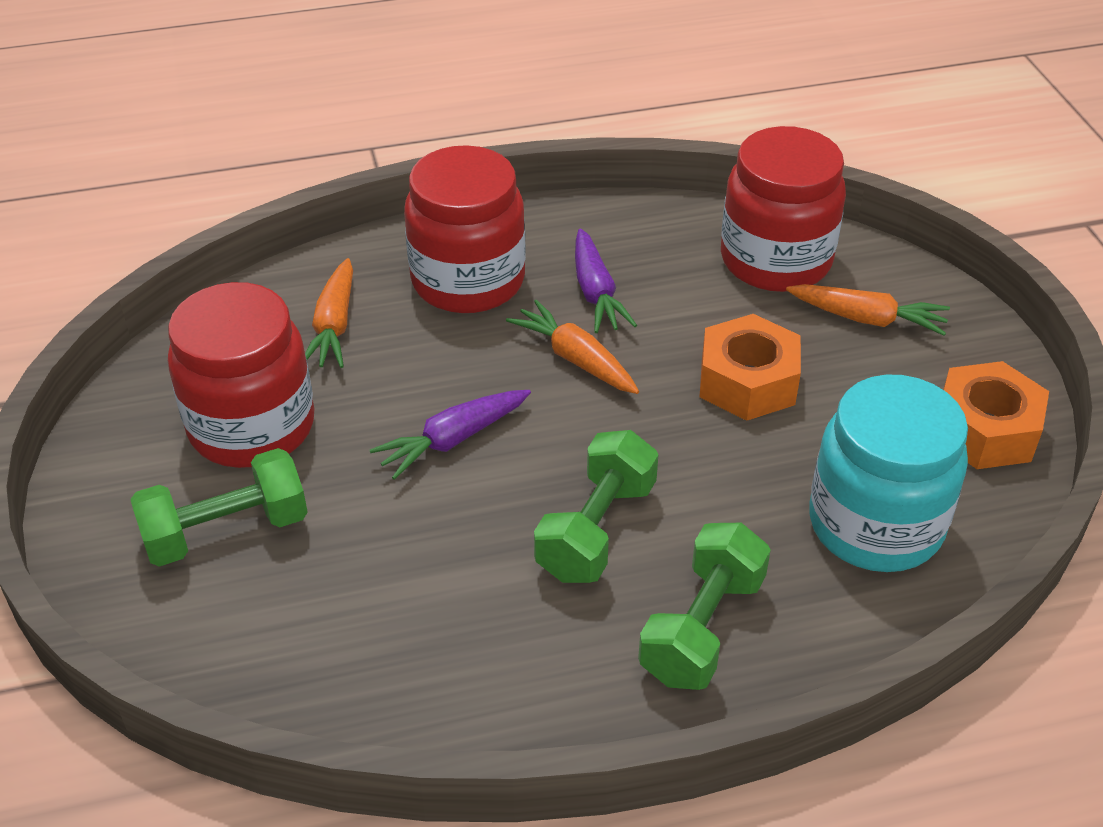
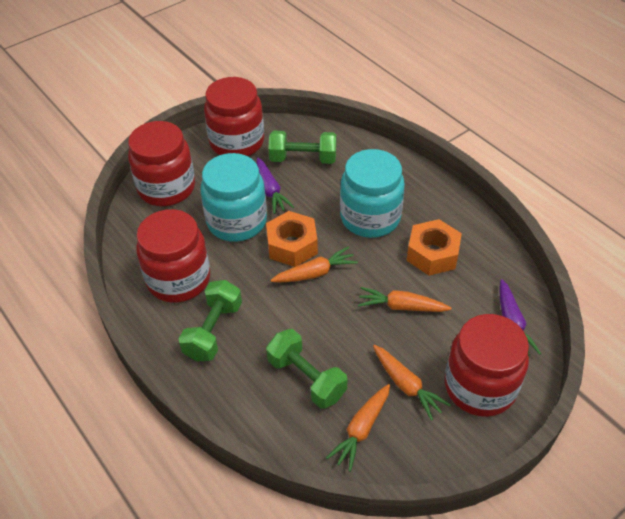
orange carrot: [305,258,353,368] [506,300,639,394] [786,284,950,336] = 3 -> [271,247,358,283] [326,384,390,472] [358,287,451,312] [373,345,451,421] = 4
red jar: [168,282,314,468] [404,145,526,313] [721,126,846,292] = 3 -> [128,121,195,206] [136,209,210,303] [204,77,264,156] [445,314,529,417] = 4
turquoise jar: [809,375,968,572] = 1 -> [200,153,267,242] [340,149,405,238] = 2

